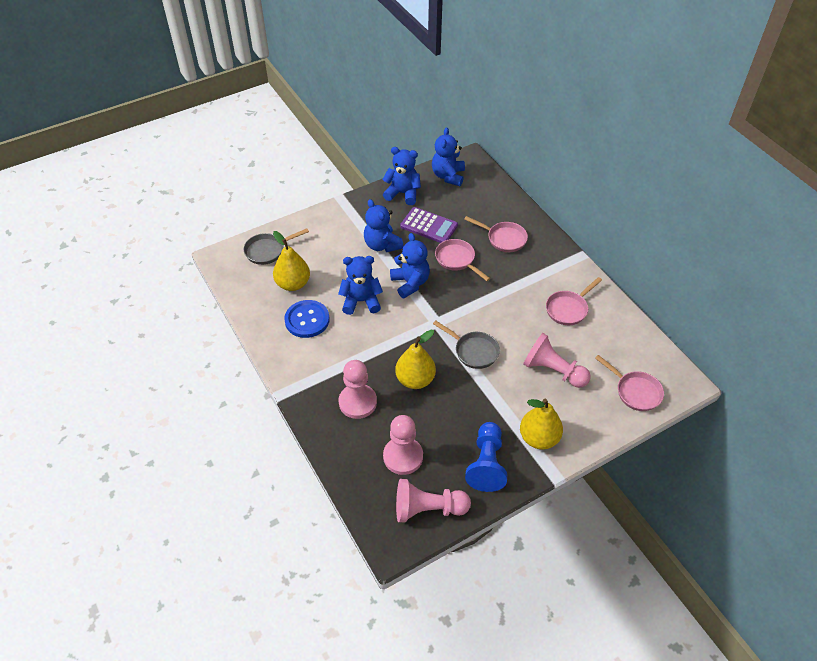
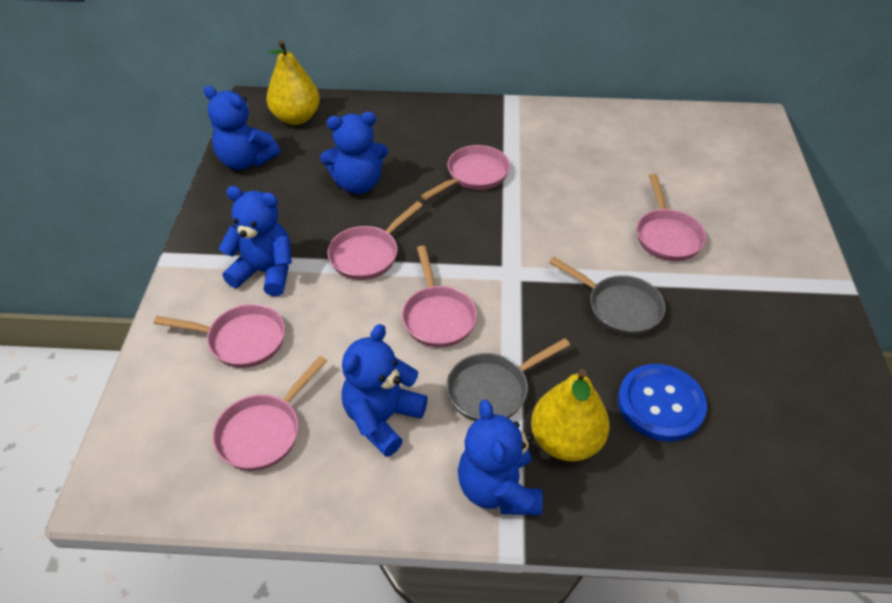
blue pawn: [465,422,507,492] = 1 -> none = 0
pink pan: [435,239,490,281] [464,216,528,252] [546,277,602,325] [595,355,664,411] = 4 -> [154,304,285,368] [212,356,327,471] [327,201,423,280] [402,245,477,348] [421,145,510,200] [637,174,706,261] = 6
pink pawn: [339,360,377,419] [383,415,423,475] [396,479,471,522] [523,333,591,388] = 4 -> none = 0
purple calculator: [400,207,458,243] = 1 -> none = 0
yellow pear: [273,231,310,291] [395,330,436,389] [520,399,563,449] = 3 -> [267,40,320,125] [531,369,610,461] = 2

